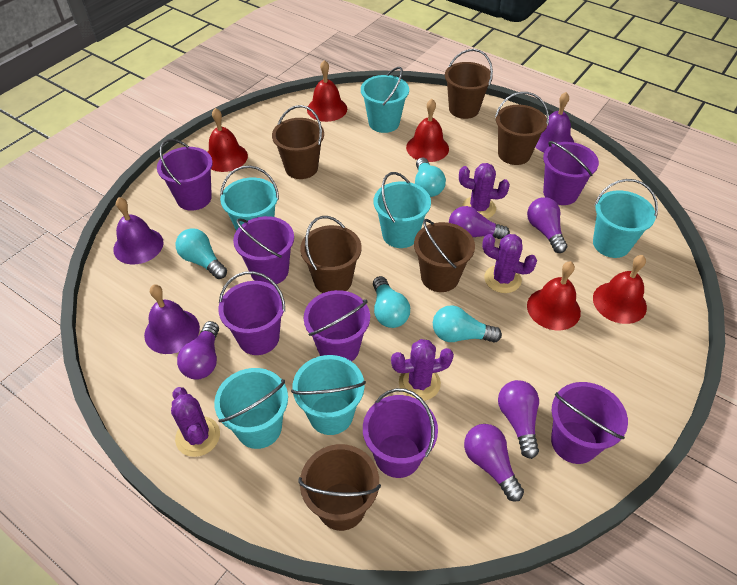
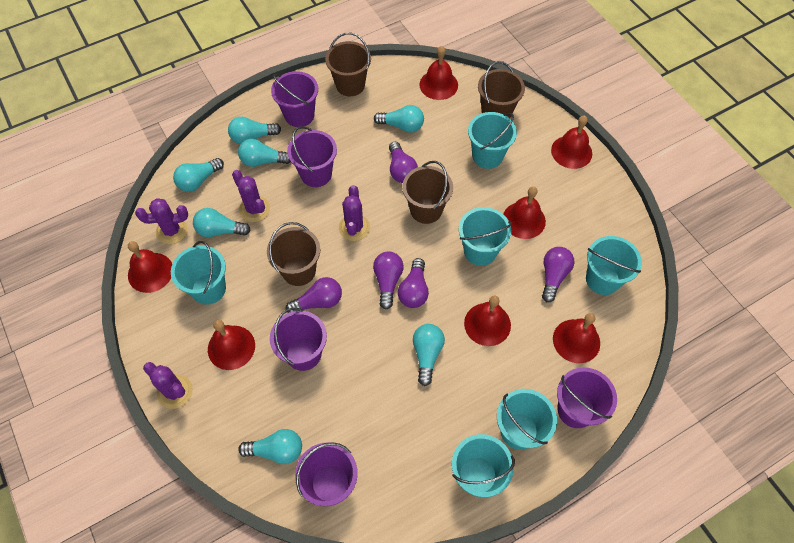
brown bucket: [272,105,324,179] [298,444,381,531] [300,216,362,293] [414,219,475,292] [445,49,493,119] [495,92,549,165] = 6 -> [267,222,320,286] [325,33,371,96] [402,161,453,224] [478,61,525,118] = 4
purple bell: [113,197,164,264] [144,285,200,354] [536,92,574,152] = 3 -> none = 0
purple bucket: [157,139,213,211] [218,271,285,355] [233,216,294,285] [304,290,370,361] [363,388,438,478] [543,141,599,205] [551,382,628,464] = 7 -> [270,308,327,371] [271,71,318,127] [287,126,337,187] [295,442,358,506] [557,367,617,428] = 5
red bell: [208,108,248,172] [307,60,347,122] [406,99,449,162] [527,261,581,330] [593,255,647,324] = 5 -> [128,241,172,293] [208,320,255,370] [419,46,458,100] [464,296,511,346] [503,187,546,239] [551,115,592,169] [553,313,600,363] = 7
turquoise light bulb: [175,228,227,279] [373,276,410,328] [415,157,446,197] [433,305,502,343] = 4 -> [173,158,224,192] [193,208,251,237] [228,117,281,144] [238,139,291,167] [238,429,302,464] [374,105,424,133] [413,324,445,386] = 7

